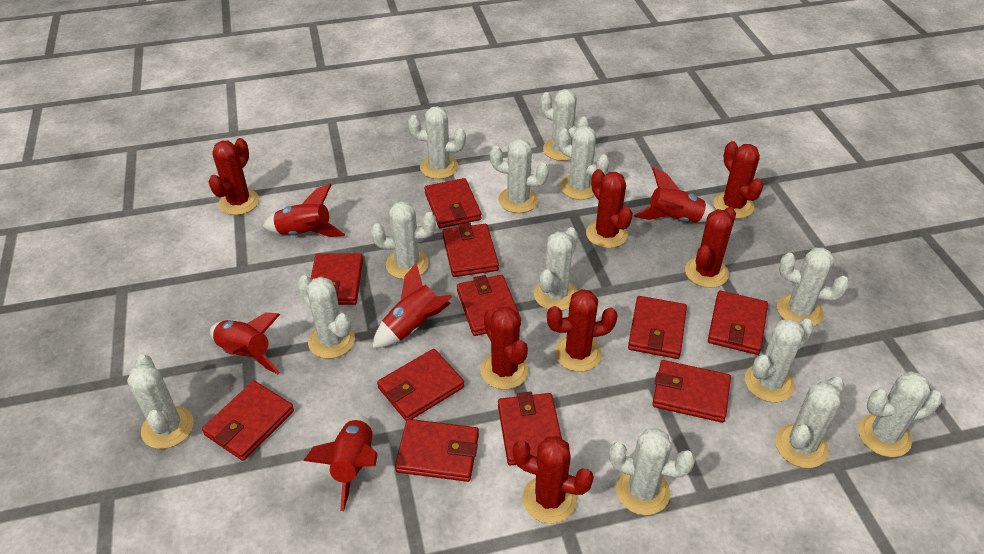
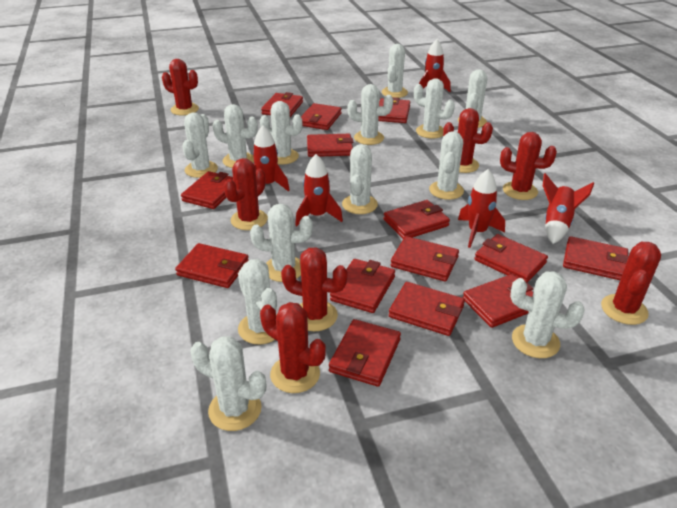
red wallet: [202,381,294,461] [311,253,363,305] [377,349,464,421] [395,419,479,482] [424,178,482,228] [443,223,499,277] [457,275,521,336] [498,392,562,465] [628,296,687,359] [652,360,731,423] [708,291,768,355] = 11 -> [175,243,249,288] [181,171,234,209] [261,92,303,117] [301,103,342,130] [307,134,353,157] [329,319,401,387] [330,259,395,313] [378,97,410,123] [384,200,450,239] [389,282,465,336] [391,236,459,281] [463,274,533,328] [474,234,548,282] [563,236,629,280] = 14

